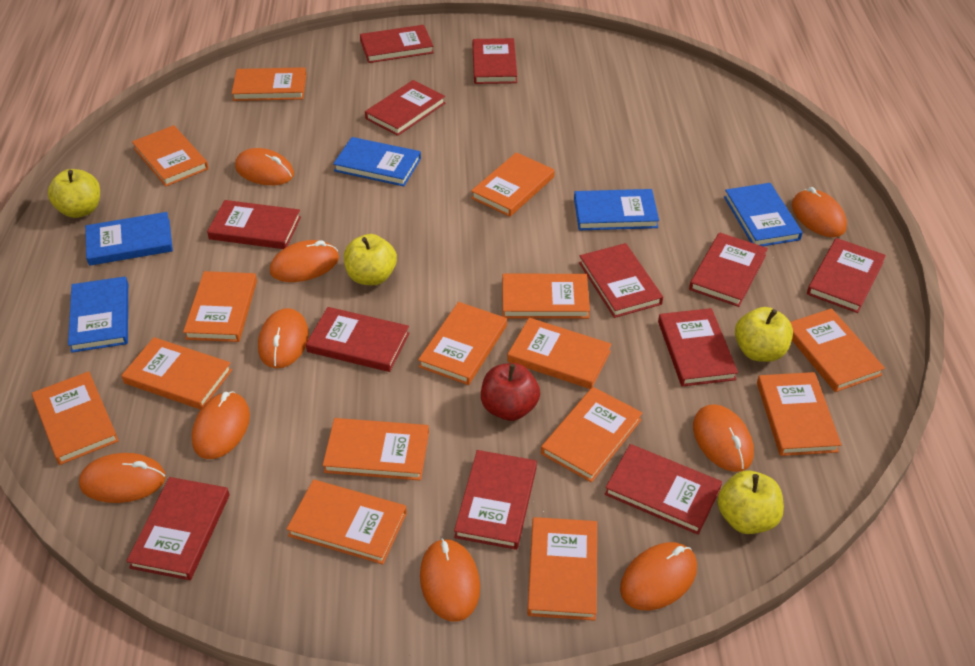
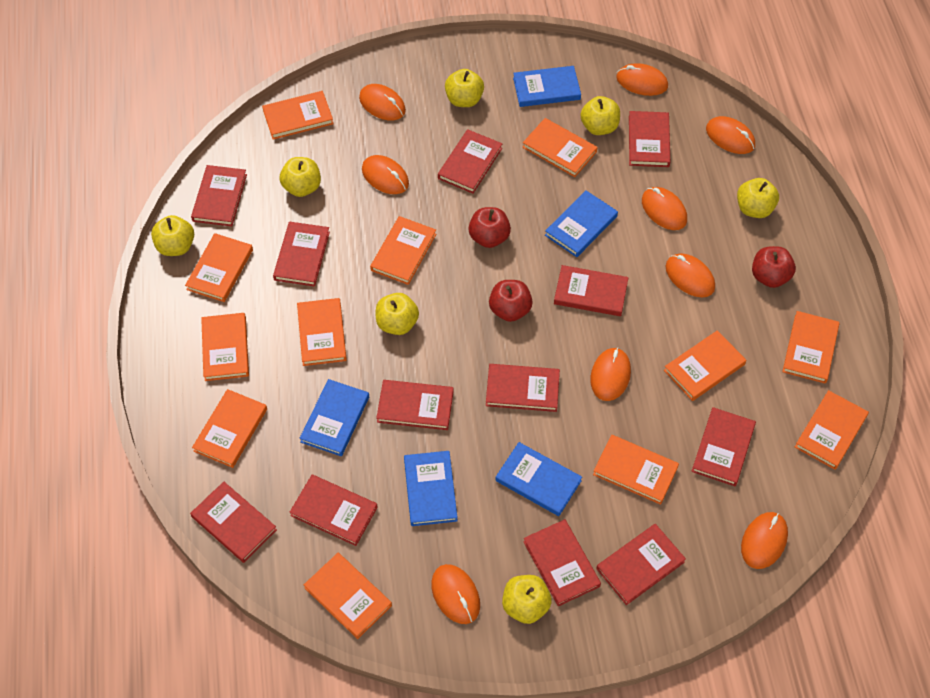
orange book: [32,371,119,465] [121,337,232,410] [132,125,209,186] [183,271,257,342] [231,67,306,101] [286,479,407,564] [323,418,429,480] [418,302,507,385] [471,152,555,217] [502,274,590,319] [507,318,612,389] [527,517,597,621] [541,387,642,482] [757,372,842,456] [790,308,885,392] = 15 -> [185,233,253,302] [192,389,267,468] [201,313,249,381] [262,91,334,140] [297,298,347,366] [304,553,392,639] [370,216,436,285] [523,118,598,177] [593,435,679,505] [664,330,746,401] [782,311,840,383] [795,390,869,470] = 12
red apple: [481,363,540,421] = 1 -> [468,207,511,248] [489,280,533,322] [752,246,796,288] = 3
yellow apple: [48,169,100,218] [344,234,397,285] [717,471,784,534] [735,307,793,362] = 4 -> [151,215,194,256] [280,157,321,197] [376,293,419,335] [445,69,484,107] [502,575,552,624] [580,96,620,135] [737,178,779,218] = 7

